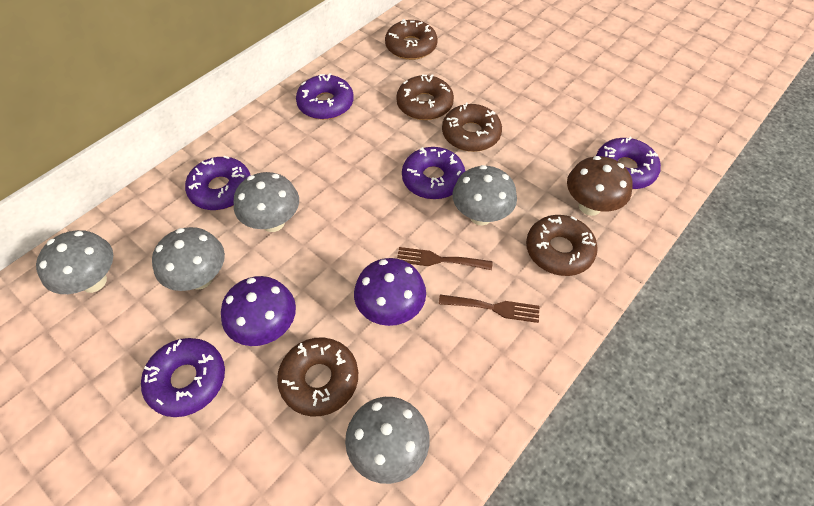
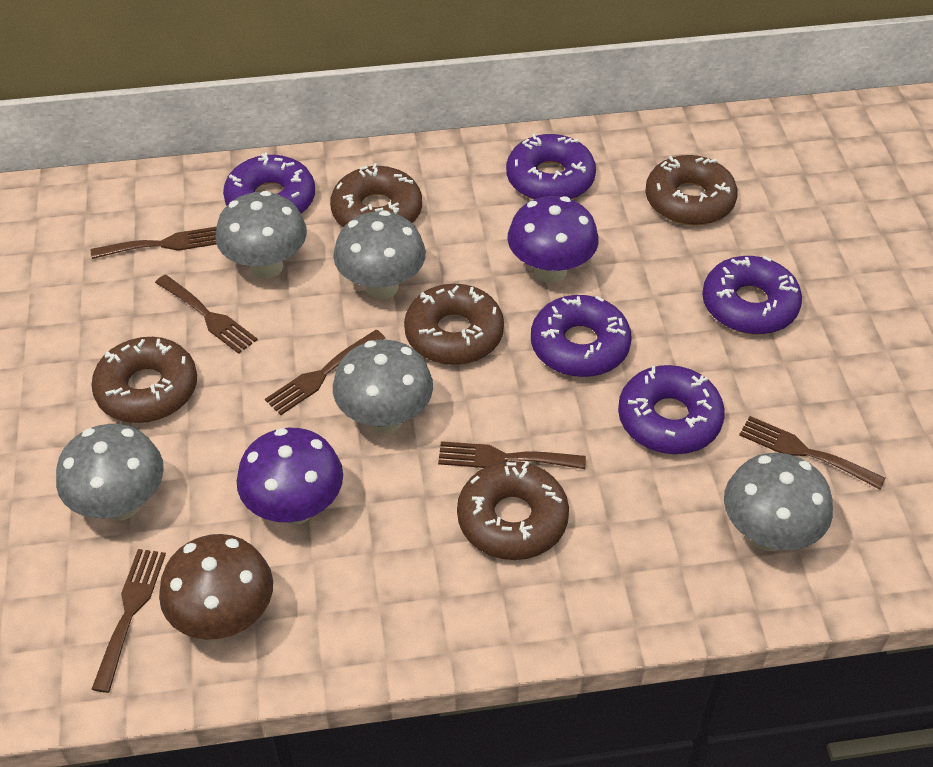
brown fork: [397,247,493,270] [439,294,539,323] = 2 -> [91,227,217,259] [91,549,166,693] [155,274,257,354] [265,330,385,415] [438,441,586,469] [739,416,886,490] = 6

